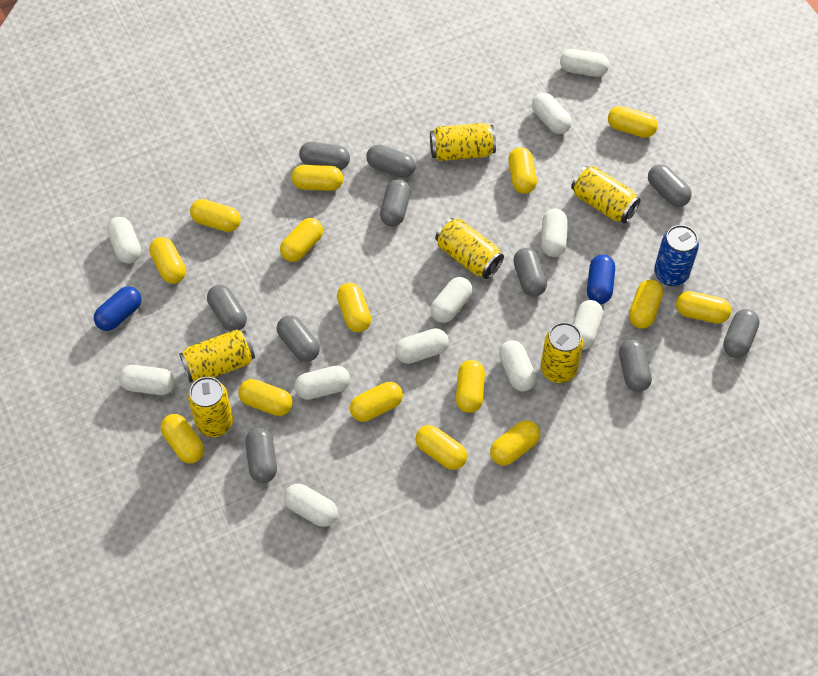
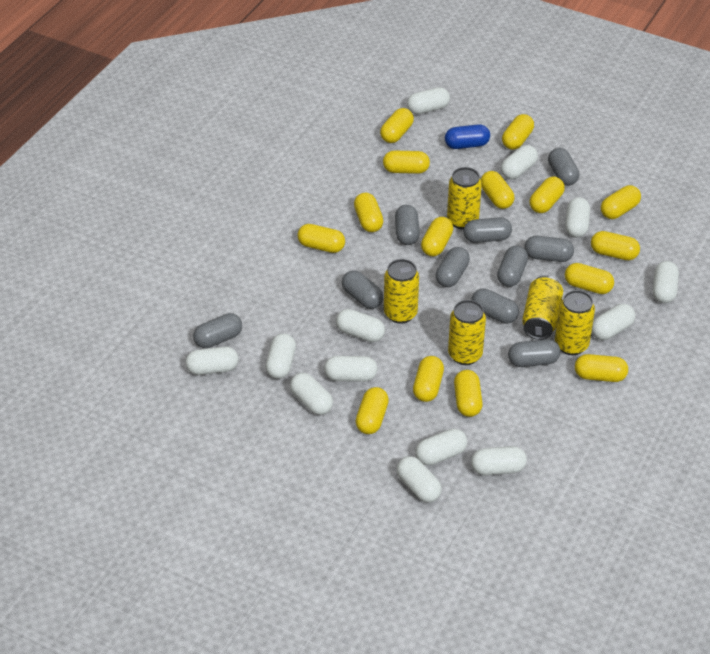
blue can: [654,225,699,286] = 1 -> none = 0
blue capsule: [94,286,141,331] [587,255,615,304] = 2 -> [445,124,490,149] = 1
white capsule: [107,217,141,264] [119,365,175,395] [284,484,338,527] [294,366,350,400] [395,328,449,364] [430,277,473,323] [499,340,536,392] [532,93,572,134] [541,209,568,257] [560,49,609,77] [573,300,603,350] = 11 -> [186,347,239,375] [266,333,296,379] [290,373,333,415] [324,356,378,382] [336,309,385,342] [396,456,442,503] [407,87,450,114] [415,429,467,466] [471,446,527,475] [501,145,538,179] [565,197,590,238] [592,304,635,340] [653,261,679,303] = 13
yellow can: [179,329,255,383] [188,377,233,437] [430,123,496,161] [435,218,504,279] [541,322,583,383] [571,166,641,224] = 6 -> [384,259,419,324] [447,167,482,229] [448,300,486,365] [522,276,563,340] [555,290,595,355] = 5

